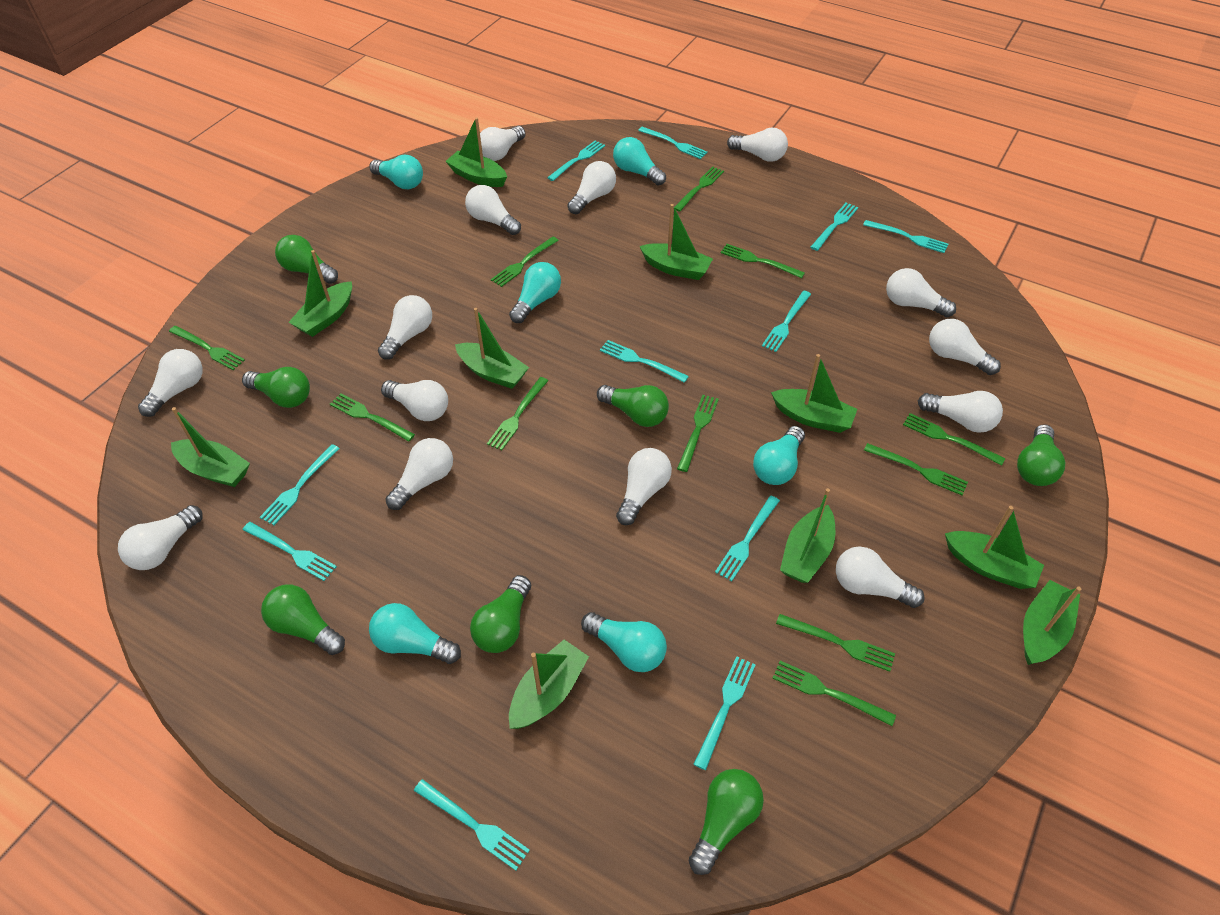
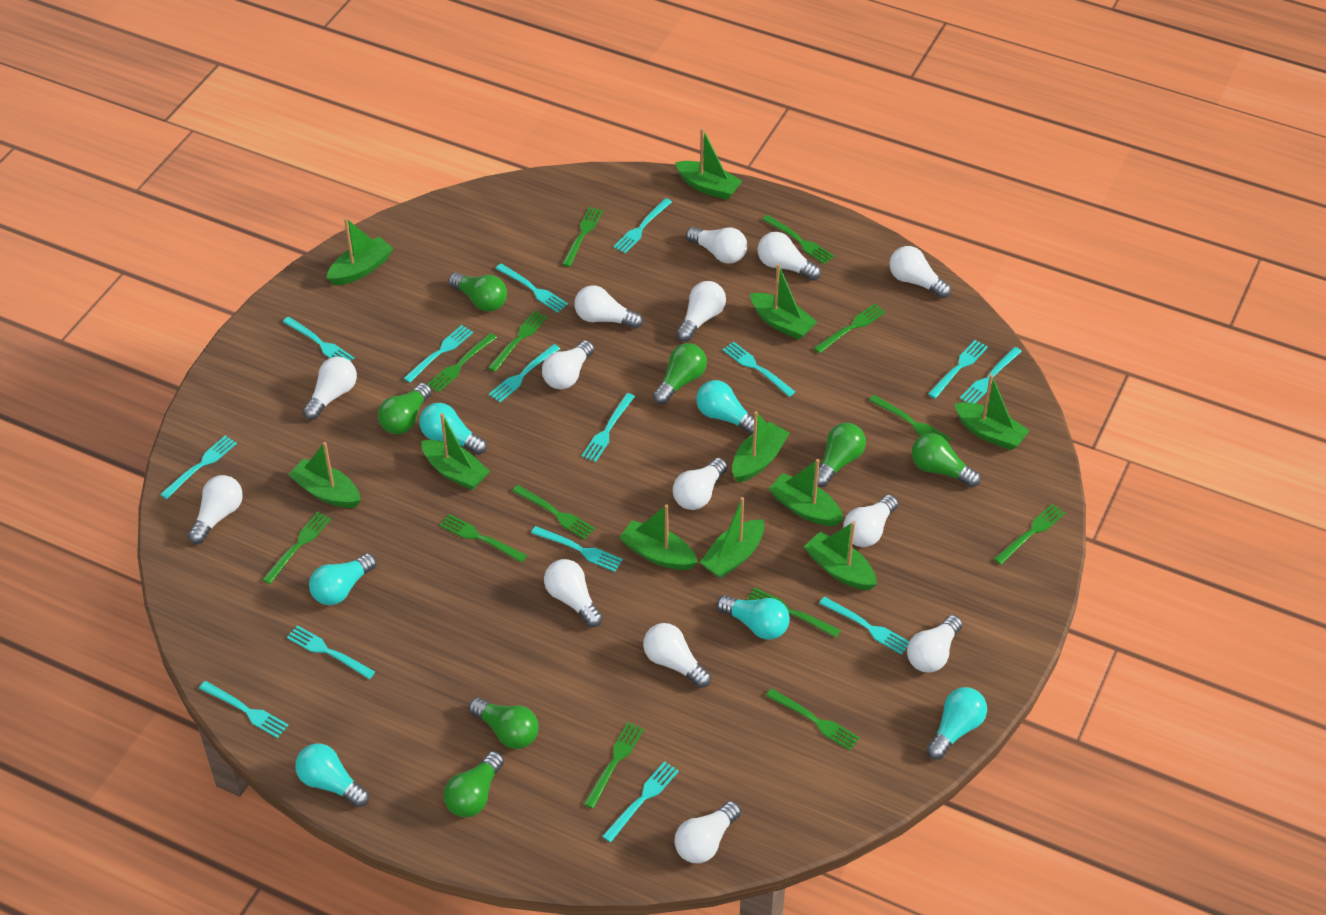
green boat: [171,407,250,487] [289,250,352,337] [445,117,507,187] [455,308,529,389] [509,640,589,729] [639,204,713,280] [771,354,857,433] [780,488,835,583] [945,506,1044,589] [1023,580,1082,665] = 10 -> [288,442,361,508] [327,218,393,285] [421,413,490,490] [619,504,698,570] [675,128,742,200] [700,497,764,579] [732,411,790,483] [750,264,817,340] [769,459,843,526] [804,521,877,590] [954,374,1029,450] = 11
green fork: [169,326,245,370] [330,393,415,442] [487,377,548,451] [491,237,559,287] [673,166,724,212] [677,395,719,472] [721,244,805,278] [773,661,896,726] [776,614,895,672] [864,443,968,495] [903,413,1006,466] = 11 -> [262,512,331,584] [428,333,497,392] [440,514,527,563] [488,311,547,372] [512,485,595,539] [562,207,603,267] [584,722,644,809] [746,587,841,637] [762,215,834,264] [766,688,860,750] [814,304,886,353] [869,395,951,442] [994,504,1065,565] = 13
turquoise fork: [243,522,337,581] [260,444,340,525] [414,779,530,871] [547,140,605,181] [600,340,689,383] [638,127,708,159] [694,656,756,770] [715,496,780,581] [762,291,811,352] [810,203,859,251] [863,220,948,253] = 11 -> [160,435,237,499] [199,681,289,738] [283,317,354,362] [287,625,375,679] [404,325,473,383] [489,344,560,402] [496,264,568,313] [531,526,623,572] [581,393,635,462] [602,761,679,842] [613,198,672,253] [723,341,795,397] [819,597,909,655] [928,340,988,398] [960,347,1022,403] = 15

